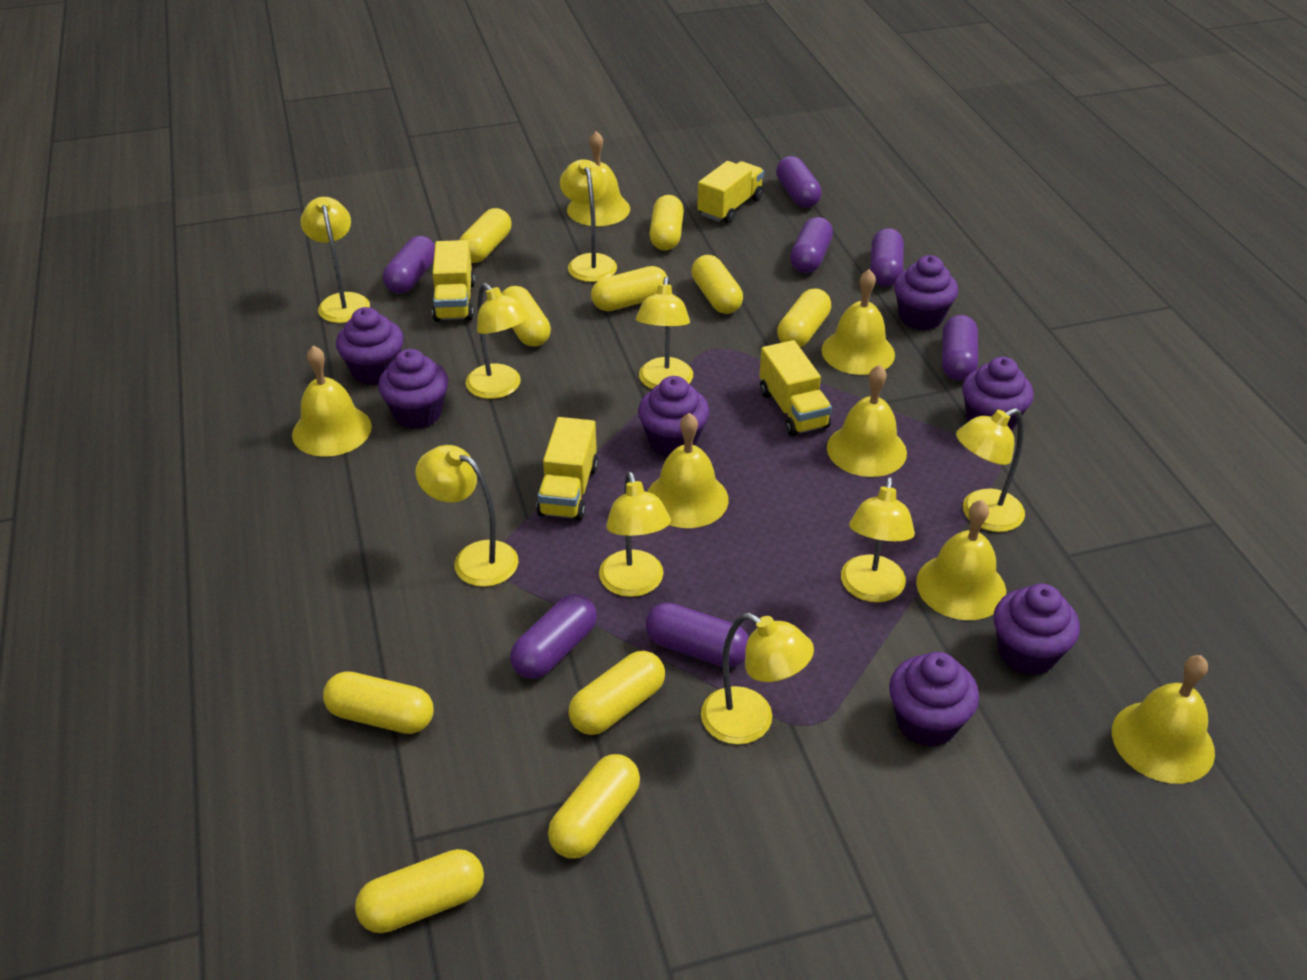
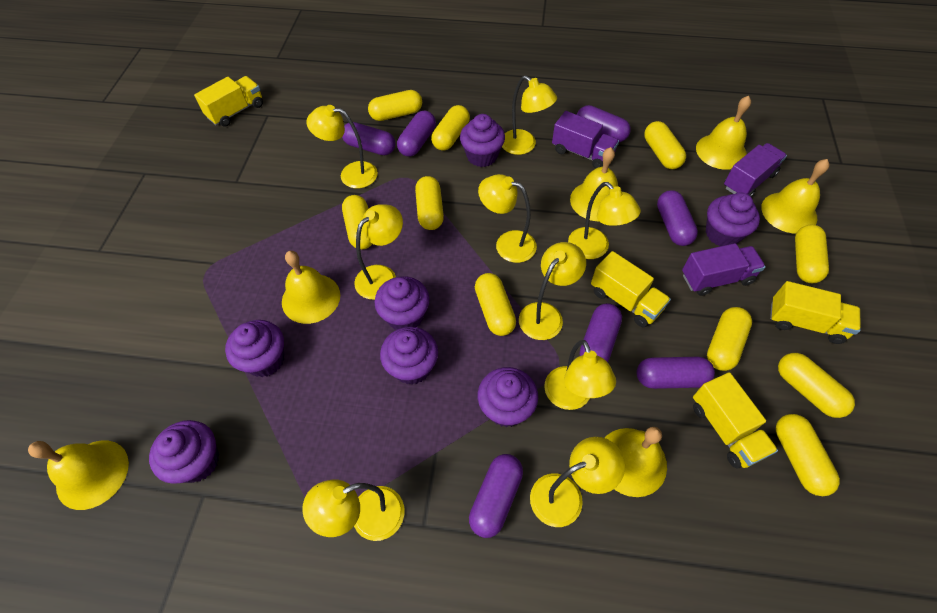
purple truck: none = 0 -> [552,111,619,169] [682,243,766,296] [724,143,787,197] = 3
yellow bell: [292,346,372,457] [567,131,630,226] [647,413,729,528] [821,269,895,375] [827,364,907,477] [916,500,1006,620] [1112,655,1215,784] = 7 -> [28,441,129,510] [282,251,340,324] [570,147,618,221] [605,427,667,497] [696,96,751,170] [761,159,830,234] = 6

